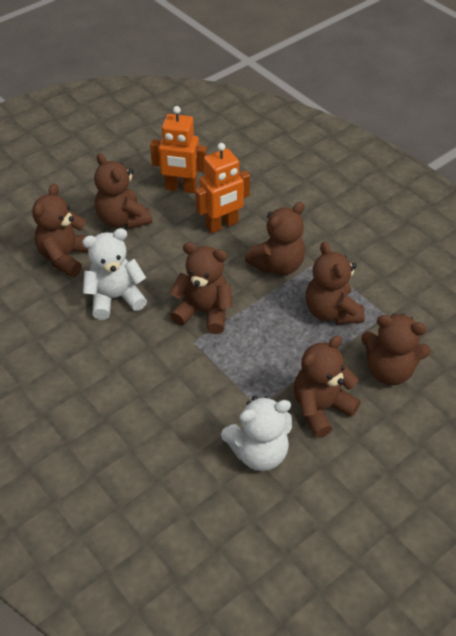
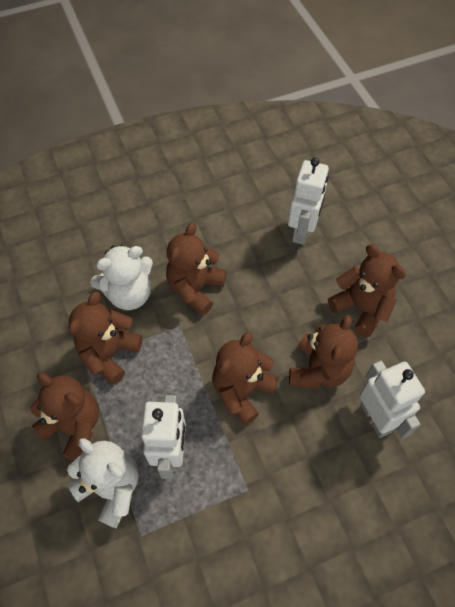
brown teddy bear: [32,184,88,277] [94,153,152,229] [169,242,232,334] [245,202,305,275] [294,335,361,438] [306,242,365,325] [361,314,431,385] = 7 -> [30,373,99,461] [68,291,143,385] [166,223,226,316] [212,332,279,426] [289,315,358,388] [328,244,406,338] = 6
orange robot: [150,106,207,193] [195,143,250,233] = 2 -> none = 0
white robot: none = 0 -> [141,395,186,479] [288,158,329,245] [359,360,425,439] = 3

